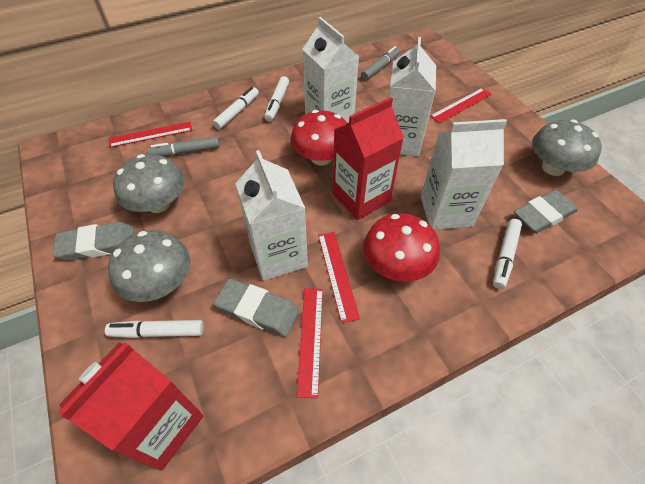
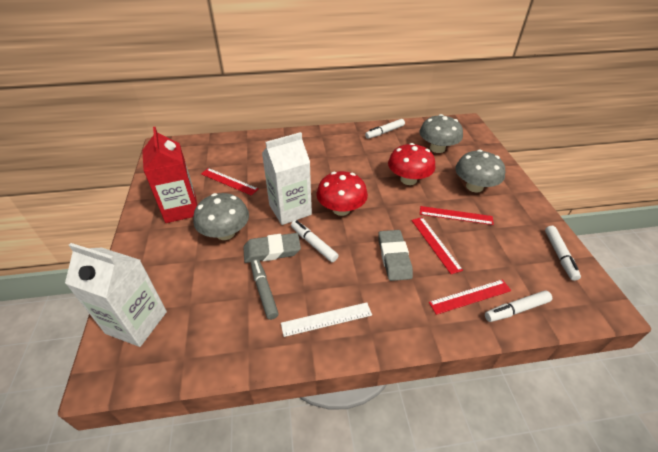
grey eraser: [52,222,134,261] [214,279,299,337] [514,190,578,233] = 3 -> [243,233,301,263] [378,230,413,281] = 2
grey marker: [147,136,220,156] [361,46,400,80] = 2 -> [251,259,279,320] = 1
red carton: [58,342,203,471] [333,97,404,220] = 2 -> [142,127,197,223] = 1
white carton: [235,150,308,281] [303,17,359,123] [388,37,436,156] [421,119,507,230] = 4 -> [65,243,167,347] [262,132,312,225] = 2
white ruler: none = 0 -> [281,302,372,337] = 1

